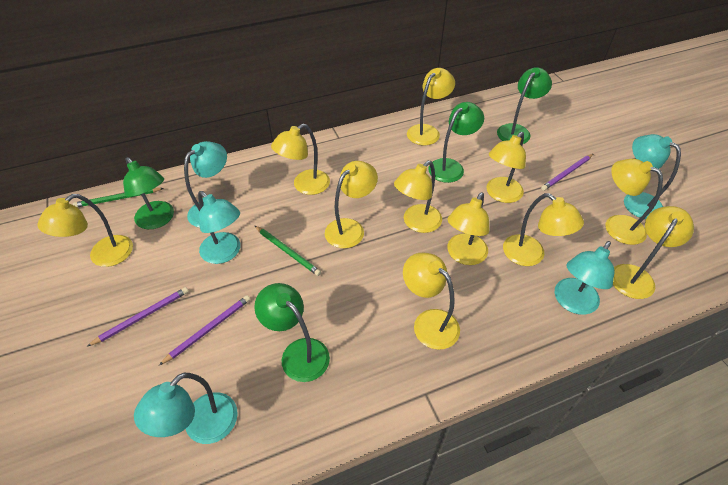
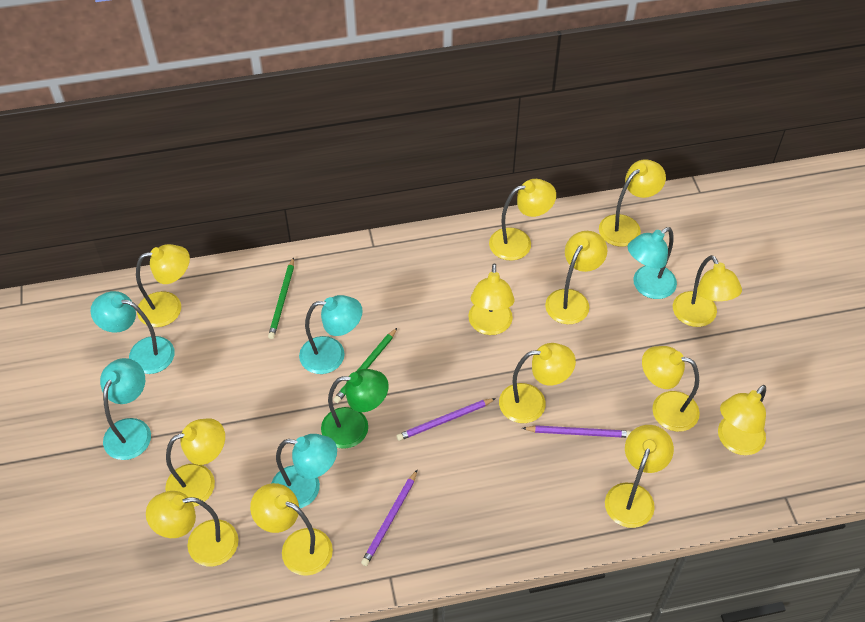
green lamp: [123,157,174,229] [254,283,330,382] [428,102,484,183] [497,67,552,144] = 4 -> [321,369,389,449] = 1
yellow lamp: [37,194,133,267] [271,124,330,195] [325,161,378,248] [394,161,442,233] [403,253,460,350] [407,68,455,145] [447,192,490,265] [486,132,526,203] [503,193,584,266] [605,159,663,245] [613,206,694,299] = 11 -> [136,244,190,327] [146,491,238,566] [165,418,225,507] [250,483,333,576] [468,263,515,335] [489,179,556,261] [499,343,576,423] [545,231,607,324] [599,159,666,247] [605,425,674,528] [642,346,700,432] [673,255,742,327] [718,385,766,455] = 13

